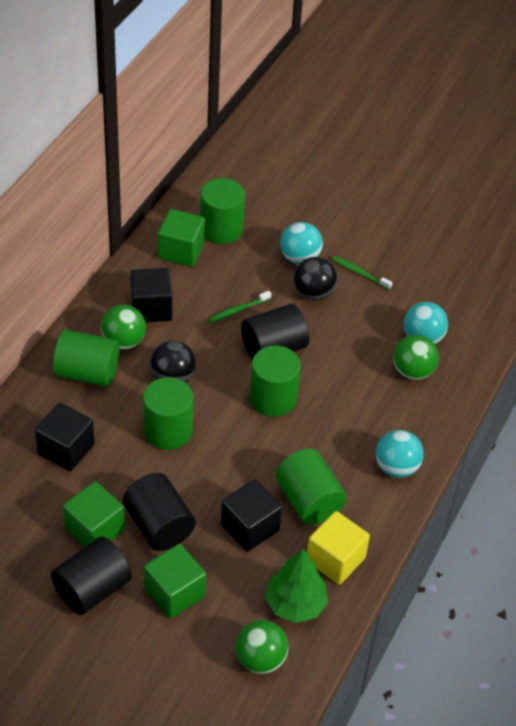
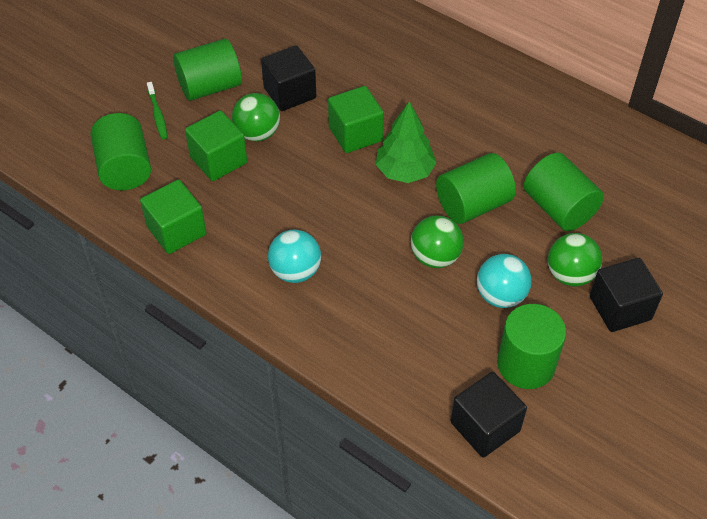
black ball: [150,341,196,383] [294,257,337,300] = 2 -> none = 0
black cylinder: [51,537,132,615] [123,473,196,551] [241,304,309,360] = 3 -> none = 0
green toothbrush: [208,291,271,323] [332,256,393,290] = 2 -> [147,82,168,140] = 1
turquoise ball: [280,222,323,264] [376,430,424,478] [404,302,448,344] = 3 -> [268,230,321,283] [477,254,532,308] = 2
yellow cube: [307,511,370,585] = 1 -> none = 0

